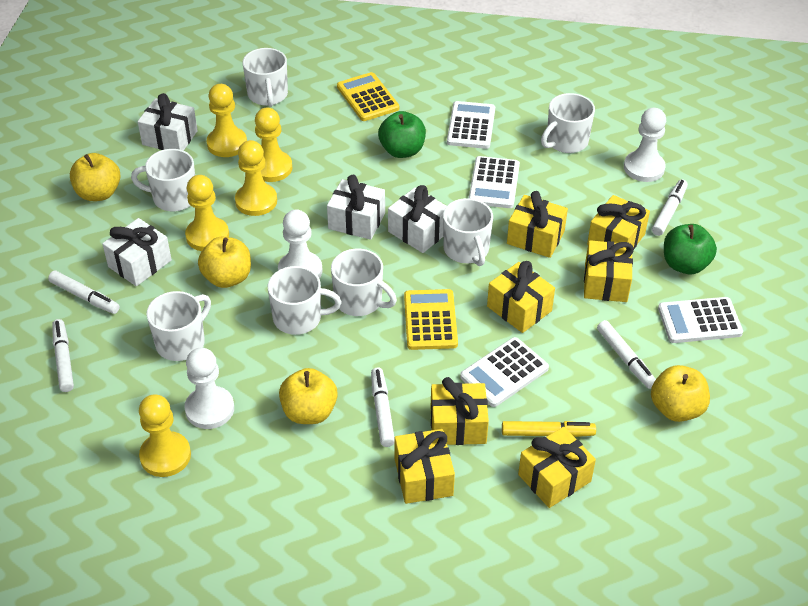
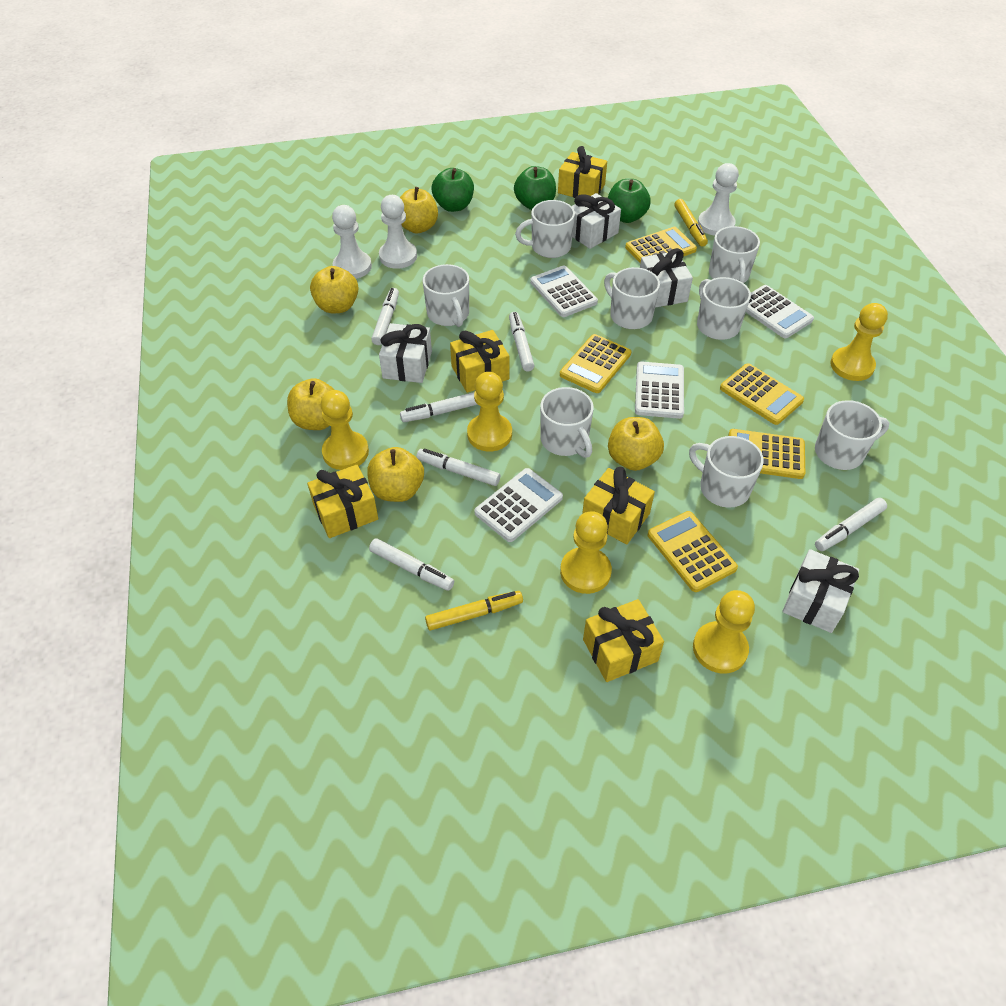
green apple: [378,111,426,158] [664,224,717,274] = 2 -> [432,168,474,212] [514,166,556,210] [608,179,650,223] = 3
white marker: [48,271,120,314] [52,319,74,392] [371,367,395,447] [597,320,656,389] [652,179,688,236] = 5 -> [369,538,454,591] [371,288,399,345] [400,392,478,422] [416,449,500,486] [509,312,534,372] [815,498,887,551] = 6
white mug: [131,149,195,211] [146,291,211,361] [243,48,288,107] [268,266,342,335] [331,249,397,316] [443,198,493,266] [541,93,595,153] = 7 -> [423,264,469,327] [515,200,575,258] [540,387,594,458] [604,267,660,329] [689,436,764,508] [697,277,751,340] [709,226,760,283] [815,400,889,470] = 8
yellow apple: [70,153,121,201] [198,237,251,288] [279,368,338,424] [651,365,710,422] = 4 -> [287,378,335,430] [310,266,359,313] [367,447,424,502] [400,187,438,234] [608,417,664,471] = 5
yellow calculator: [337,72,399,121] [404,289,458,350] = 2 -> [560,334,631,393] [625,227,697,263] [648,511,738,592] [720,363,804,425] [728,429,805,479] = 5
yellow gift: [395,429,455,504] [430,377,489,445] [487,261,555,333] [507,191,568,258] [518,427,596,508] [584,240,634,302] [587,195,650,249] = 7 -> [307,465,378,538] [450,330,510,393] [558,146,607,198] [582,467,655,544] [583,599,664,682] = 5
yellow marker: [502,421,596,437] = 1 -> [425,591,523,630] [674,199,708,247] = 2

